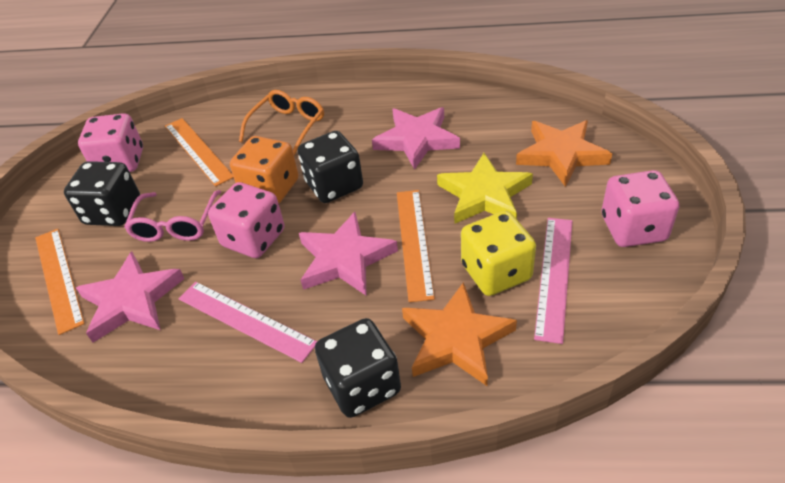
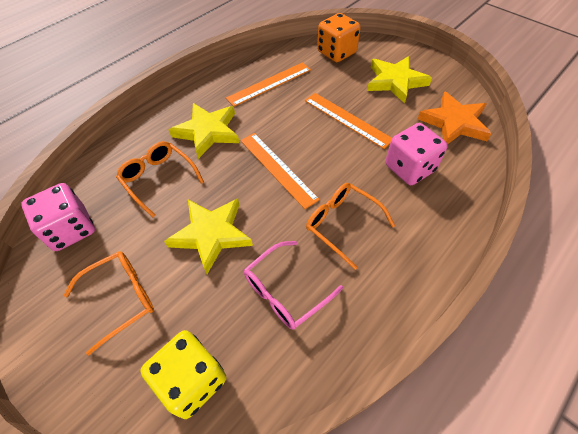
black dice: [64,161,140,226] [298,131,363,203] [315,318,401,418] = 3 -> none = 0
orange glasses: [239,90,324,156] = 1 -> [64,251,154,355] [116,141,204,217] [306,183,395,270] = 3
orange star: [402,282,517,386] [516,120,612,187] = 2 -> [418,91,492,144] = 1
pink dice: [78,113,143,172] [208,182,285,258] [602,170,679,247] = 3 -> [21,183,95,251] [385,123,448,185] = 2
pink ruler: [178,282,317,363] [534,218,572,344] = 2 -> none = 0
pink star: [76,252,185,343] [299,212,398,296] [372,107,460,170] = 3 -> none = 0
yellow star: [437,153,533,224] = 1 -> [164,198,253,274] [169,103,239,159] [367,56,432,104] = 3

